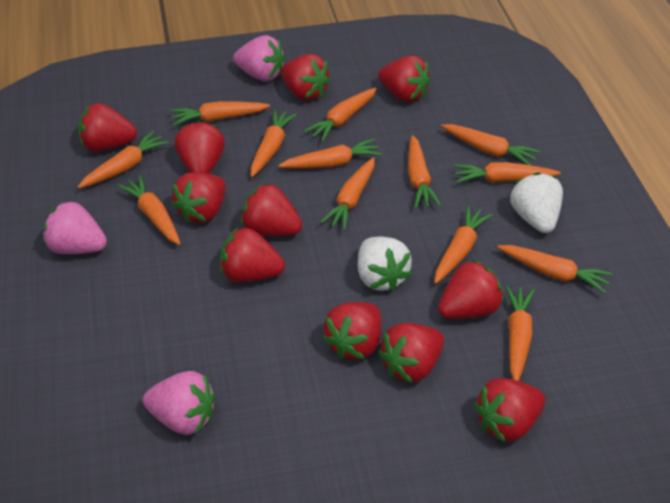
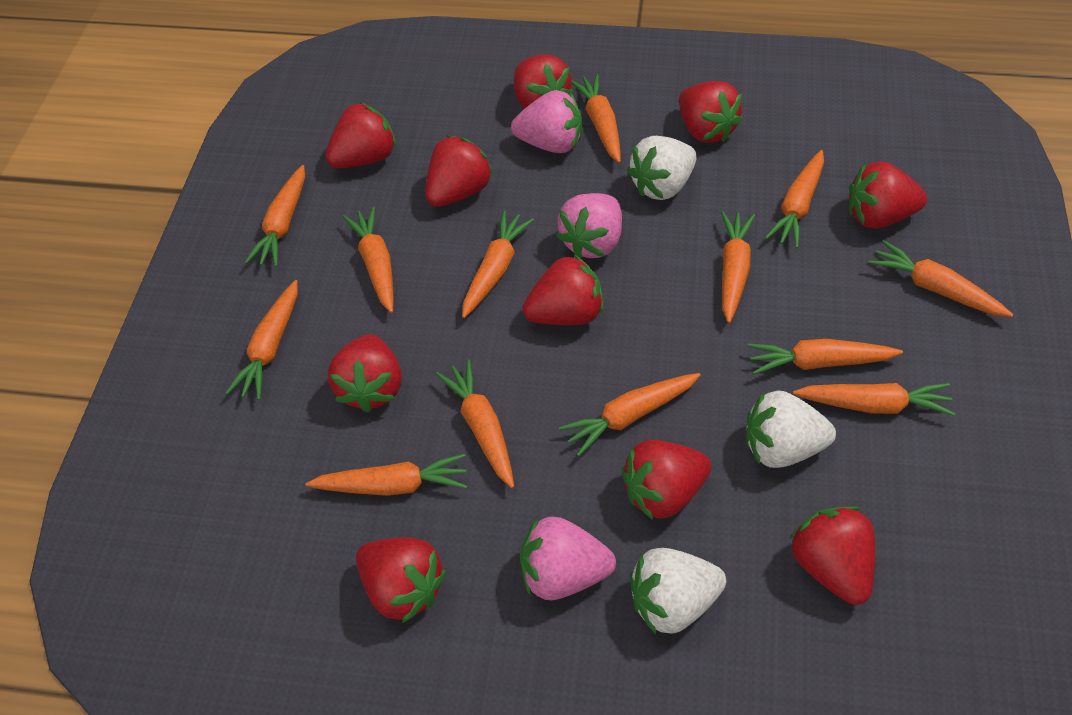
red strawberry: [78,103,137,152] [172,172,226,223] [175,121,225,174] [220,227,285,282] [241,183,302,236] [281,54,331,101] [322,302,381,360] [378,55,431,102] [379,323,444,383] [438,259,503,319] [474,378,545,443] = 11 -> [325,102,396,168] [328,334,402,413] [356,538,446,623] [425,136,493,207] [514,54,573,109] [523,255,604,325] [621,440,711,520] [679,81,743,143] [790,506,875,605] [849,162,927,229] = 10
white strawberry: [358,236,412,292] [510,172,563,233] = 2 -> [627,136,697,200] [630,548,726,634] [746,390,836,468] = 3

